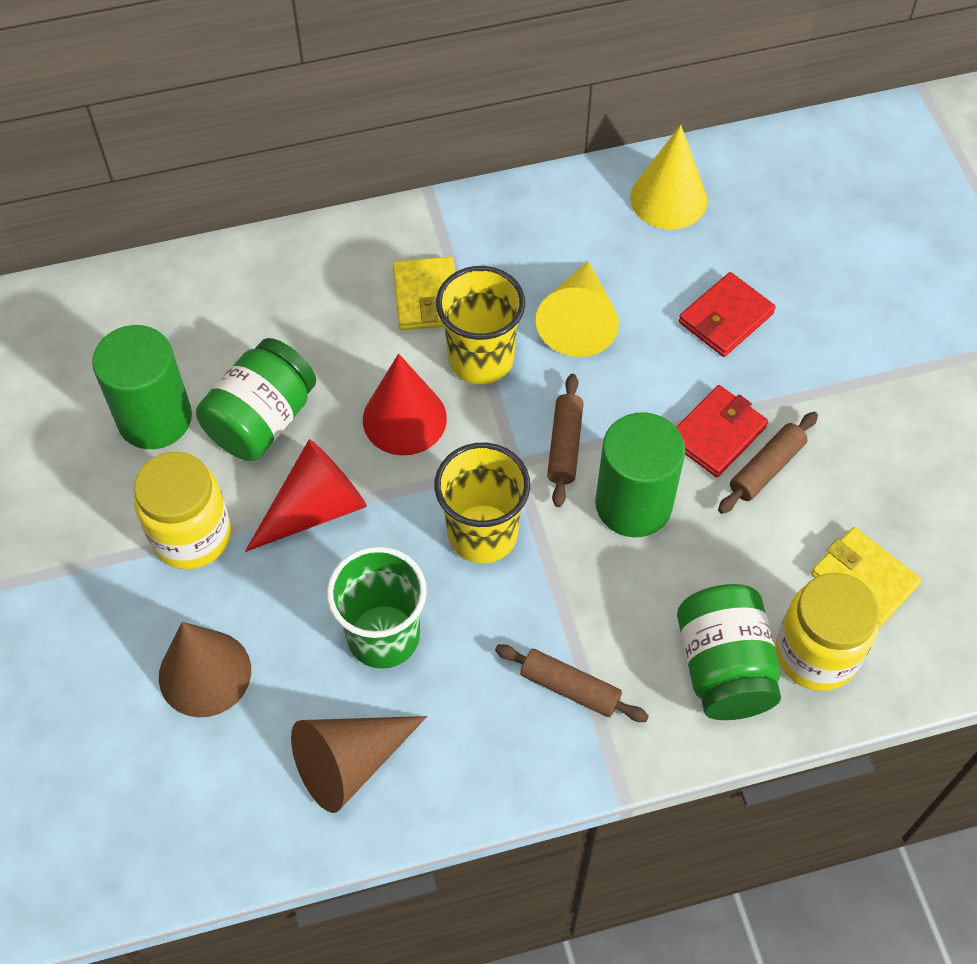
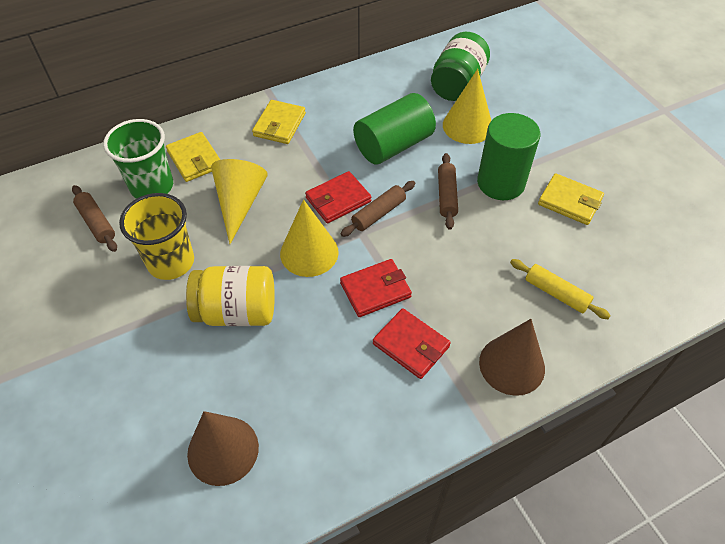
green jar: [196,338,316,461] [677,584,781,720] = 2 -> [431,32,490,101] = 1
red cone: [245,439,367,552] [363,354,447,455] = 2 -> none = 0
red wallet: [676,385,768,477] [679,272,776,357] = 2 -> [305,171,371,223] [340,259,412,317] [373,308,451,379] = 3
yellow cone: [535,261,619,357] [630,125,707,229] = 2 -> [211,159,268,244] [280,199,339,277] [443,69,491,144] = 3
yellow cup: [435,443,530,563] [436,266,525,384] = 2 -> [119,193,194,280] = 1
yellow jar: [134,452,231,569] [775,573,879,691] = 2 -> [186,266,275,326] = 1
yellow rolling pin: none = 0 -> [510,259,611,319] = 1
yellow wallet: [393,257,455,330] [811,527,922,628] = 2 -> [166,132,220,182] [252,100,306,144] [538,173,604,225] = 3

